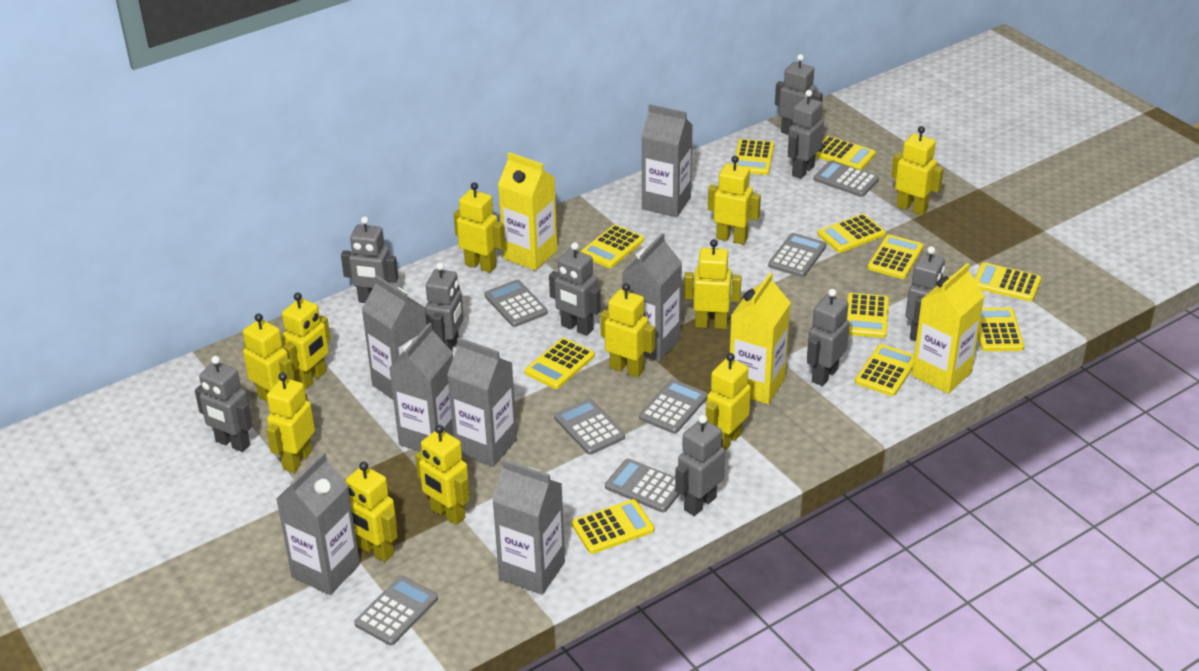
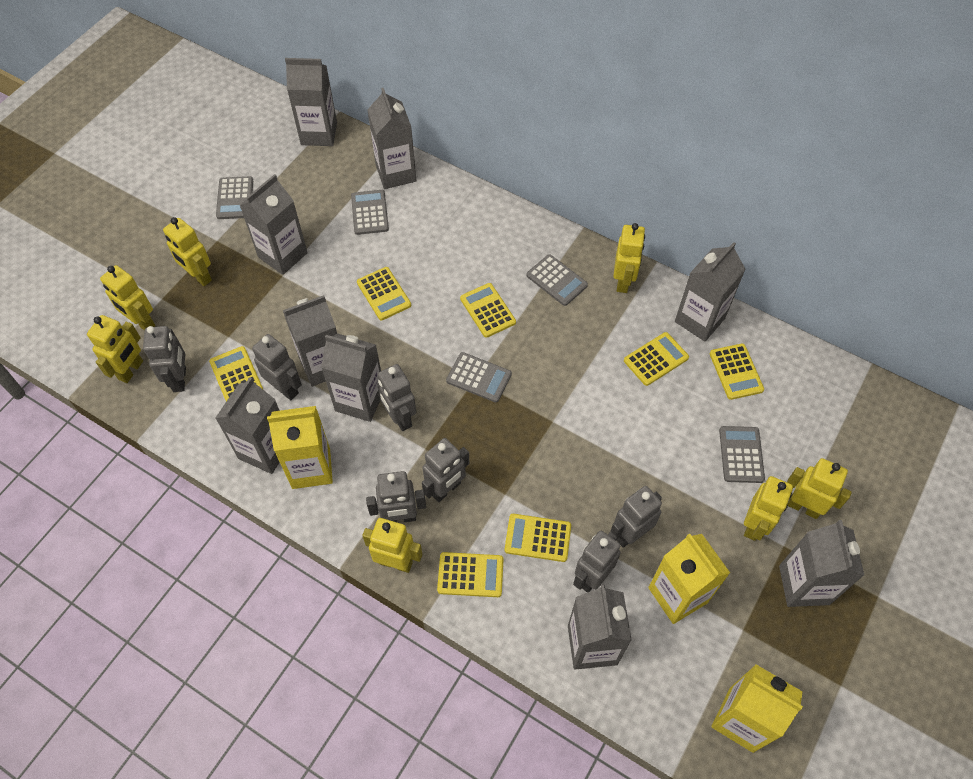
grey calculator: [354,576,438,645] [484,280,548,327] [554,399,625,455] [605,459,680,513] [639,379,708,434] [768,233,827,277] [814,160,879,197] = 7 -> [216,176,253,219] [351,190,389,235] [446,352,512,402] [526,254,588,306] [719,426,765,483] = 5
grey carton: [277,452,360,595] [362,275,427,399] [389,323,454,452] [447,337,517,467] [492,459,565,595] [622,233,682,362] [641,104,693,217] = 7 -> [215,377,280,474] [239,174,308,275] [283,295,337,387] [285,58,337,146] [321,334,381,422] [367,88,416,189] [568,585,632,670] [675,242,746,341] [779,520,865,607] = 9
grey robot: [195,356,253,452] [341,216,398,303] [425,262,464,351] [549,242,601,336] [675,415,725,516] [775,54,823,135] [788,90,824,179] [807,289,850,386] [906,246,945,341] = 9 -> [143,326,186,392] [252,334,302,400] [366,471,426,522] [377,364,416,431] [422,438,469,502] [573,531,621,593] [610,486,662,548] = 7
yellow calculator: [525,338,595,389] [572,499,654,554] [580,225,644,268] [733,139,774,175] [815,136,876,170] [818,214,886,253] [847,293,889,338] [855,344,914,396] [868,235,923,279] [974,262,1041,301] [978,308,1024,351] = 11 -> [209,346,263,401] [357,267,411,320] [437,552,503,597] [460,283,516,338] [505,514,571,562] [624,332,689,386] [710,343,764,400] = 7
yellow robot: [243,313,295,401] [266,373,315,473] [282,293,331,389] [345,461,398,562] [415,425,470,525] [454,182,505,273] [600,283,655,378] [684,239,742,329] [706,353,751,450] [708,156,761,245] [891,126,944,215] = 11 -> [87,315,143,383] [100,265,155,331] [163,217,212,286] [362,518,422,573] [613,223,645,293] [744,476,793,541] [787,458,852,519] = 7

